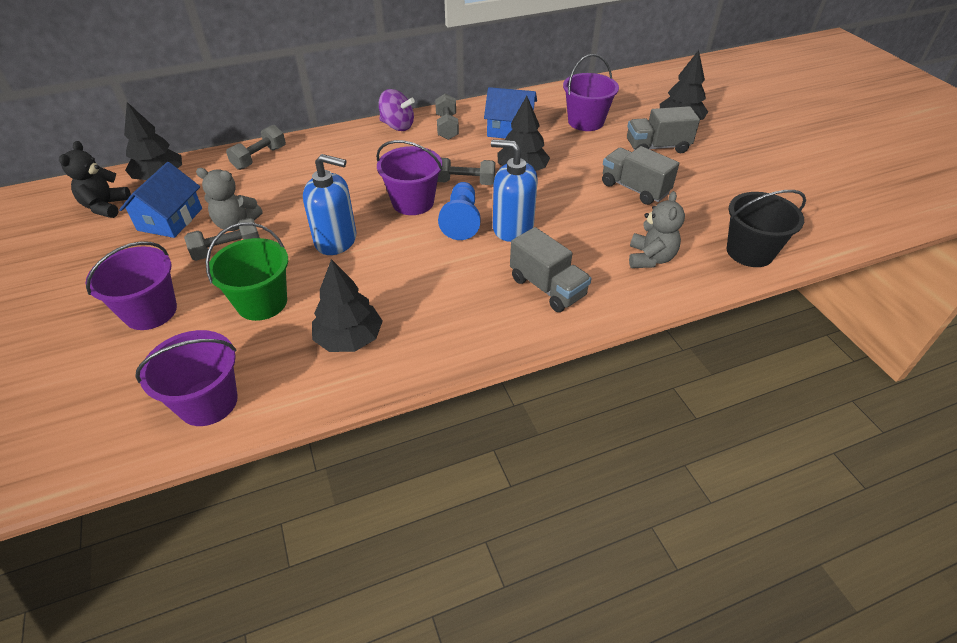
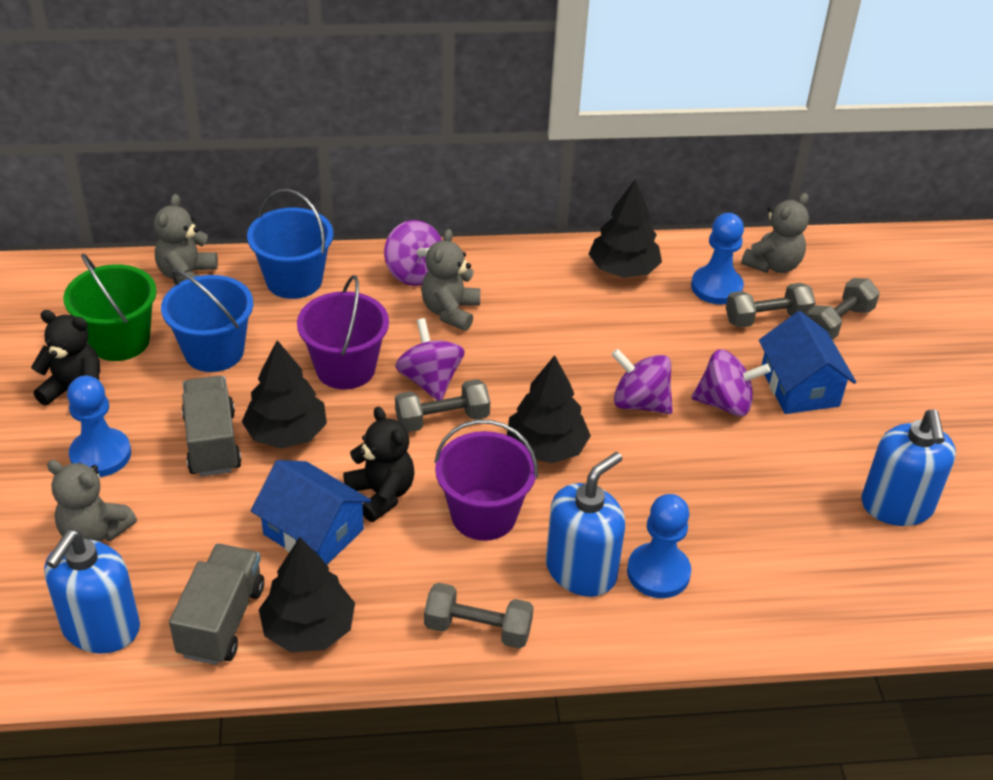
black bucket: [727,190,806,267] = 1 -> none = 0
black teddy bear: [59,141,131,218] = 1 -> [31,310,100,405] [343,407,414,522] = 2
blue bucket: none = 0 -> [161,269,253,372] [247,189,333,299] = 2
blue pawn: [438,182,481,240] = 1 -> [67,376,131,477] [627,494,691,598] [691,213,744,304] = 3
blue soap dispenser: [303,154,356,255] [491,140,538,242] = 2 -> [44,530,140,654] [546,452,625,597] [861,410,956,526] = 3
grey teddy bear: [196,168,262,231] [629,191,685,268] = 2 -> [47,460,137,542] [154,194,218,285] [421,229,480,331] [741,193,809,273] = 4
grey truck: [510,227,592,312] [602,146,679,205] [627,106,700,153] = 3 -> [169,544,264,665] [182,376,242,477] = 2
purple bucket: [86,241,177,330] [135,330,238,426] [376,140,443,215] [563,54,619,131] = 4 -> [297,275,389,390] [434,420,538,541] = 2
purple spinning top: [379,89,415,131] = 1 -> [384,220,442,286] [395,318,465,400] [611,349,673,414] [692,349,771,416] = 4

